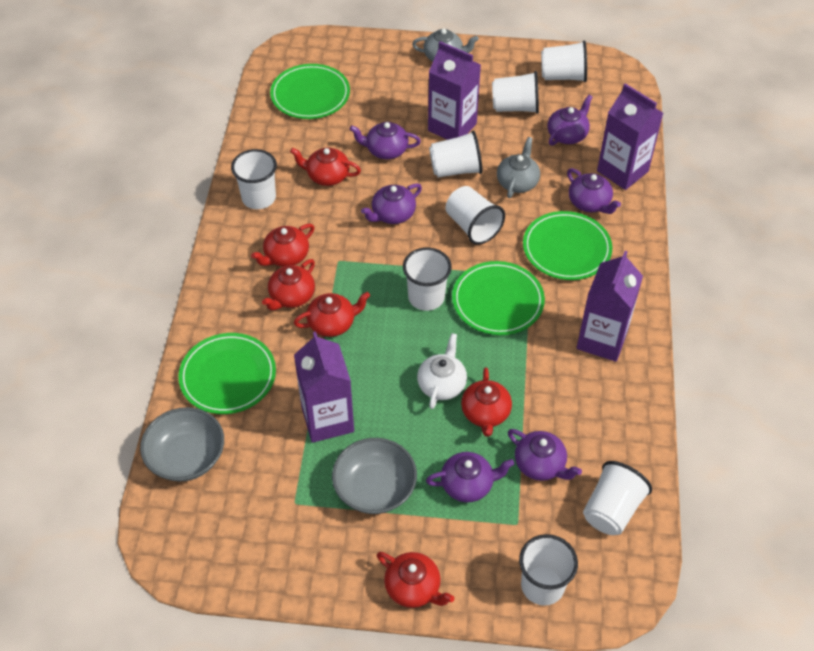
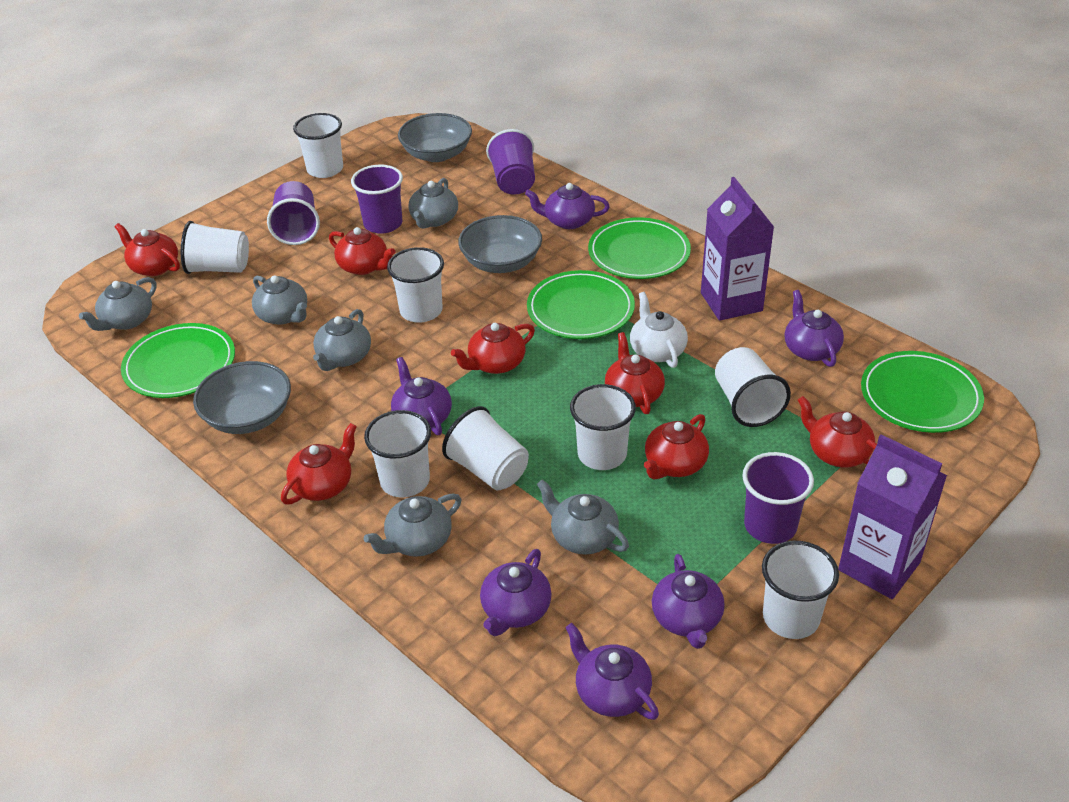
grey bowl: [140,407,224,482] [332,438,417,514] = 2 -> [193,361,291,434] [398,113,472,162] [458,215,542,273] = 3
grey teapot: [412,29,479,62] [497,137,540,198] = 2 -> [79,277,156,331] [252,275,307,325] [313,309,371,371] [364,494,461,557] [408,178,458,229] [537,479,629,555] = 6
purple carton: [294,331,354,443] [428,41,481,140] [577,251,643,362] [597,83,663,190] = 4 -> [701,177,774,321] [838,434,947,599] = 2
purple cup: none = 0 -> [267,181,320,245] [351,165,403,234] [486,129,535,195] [742,452,814,544] = 4
red teapot: [251,224,315,267] [262,259,315,311] [290,147,361,186] [294,292,370,337] [377,552,454,608] [461,367,512,437] = 6 -> [115,223,180,276] [281,423,357,505] [329,227,396,275] [451,323,535,374] [605,332,665,414] [644,414,709,479] [798,396,877,468] = 7

